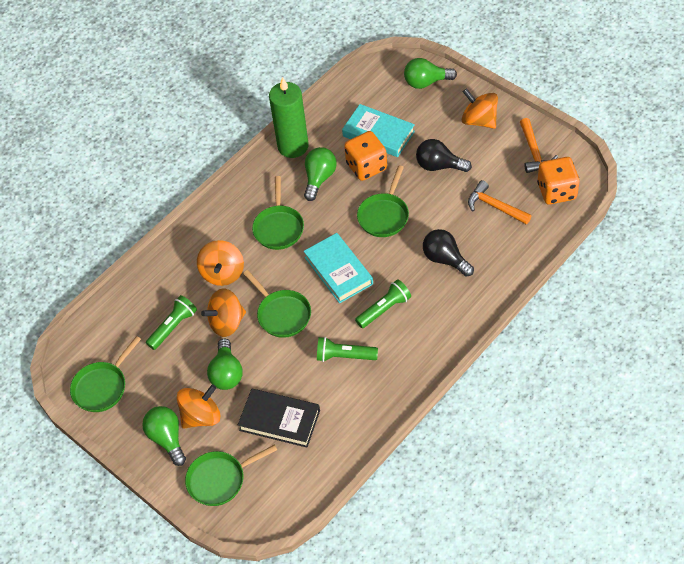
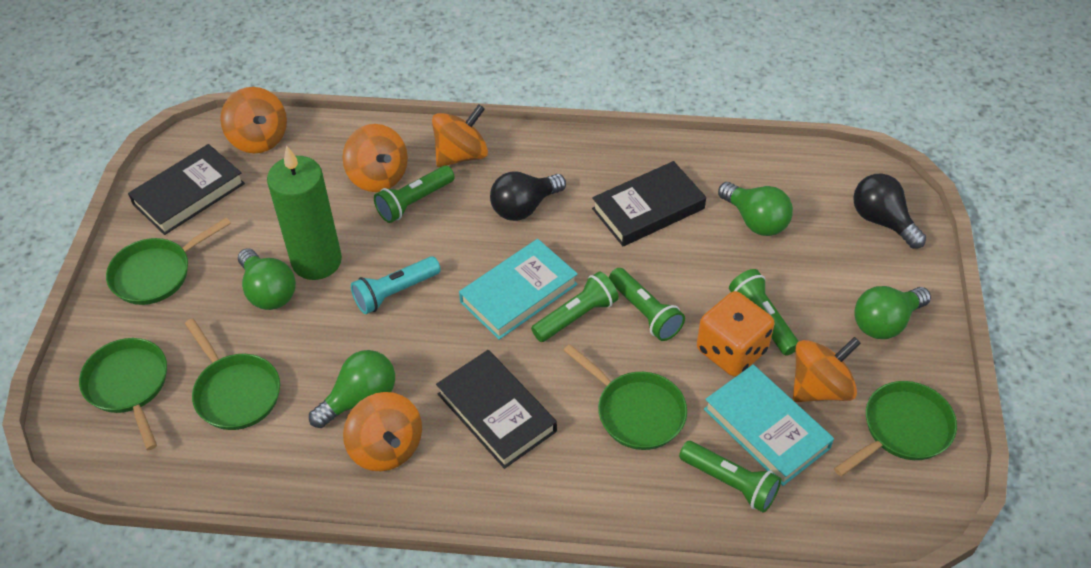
black book: [238,389,320,448] = 1 -> [128,144,245,235] [436,350,557,469] [592,161,706,247] = 3
green flashlight: [146,295,197,350] [317,337,378,362] [355,279,411,328] = 3 -> [374,165,455,223] [531,271,619,342] [609,268,685,341] [679,441,781,513] [729,269,799,356] = 5
orange dice: [344,131,387,181] [537,157,580,204] = 2 -> [697,291,774,377] = 1
orange hammer: [468,180,531,225] [520,118,558,173] = 2 -> none = 0
orange spinning top: [177,384,221,429] [197,240,244,286] [201,288,246,337] [462,88,498,129] = 4 -> [220,87,287,153] [343,124,408,192] [343,392,422,471] [432,104,488,167] [793,337,861,402] = 5
turquoise flashlight: none = 0 -> [351,256,441,314] = 1

